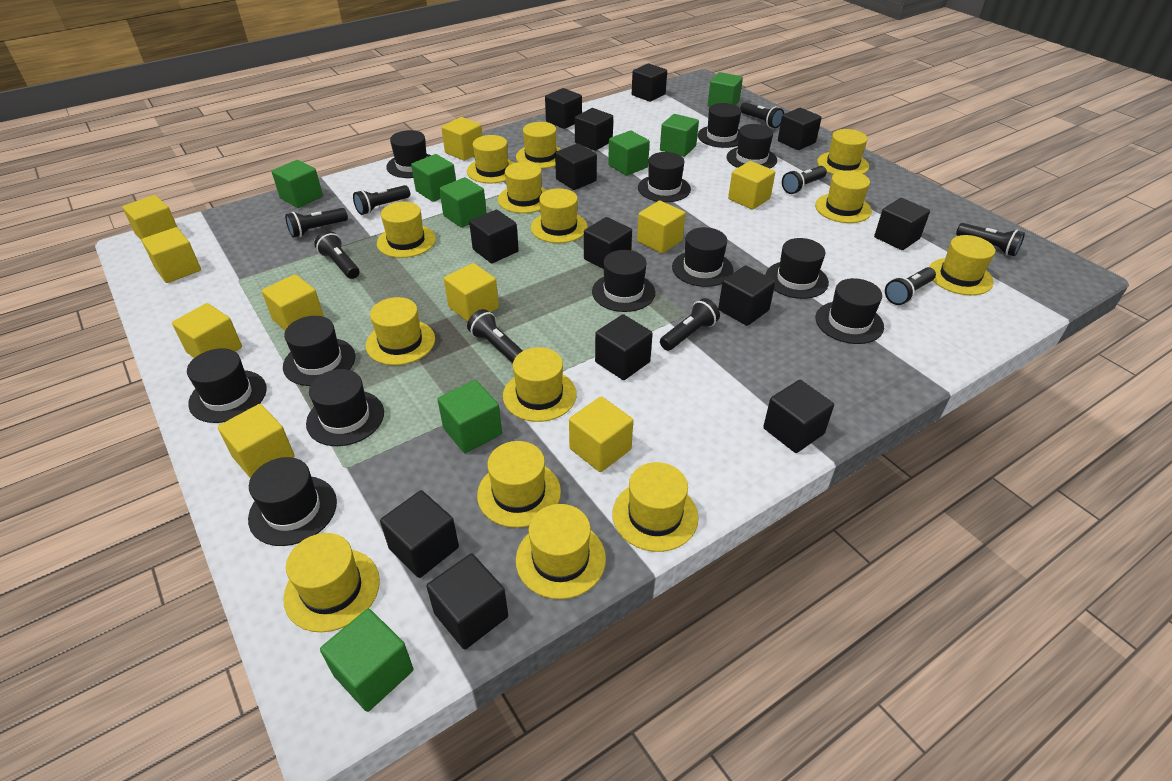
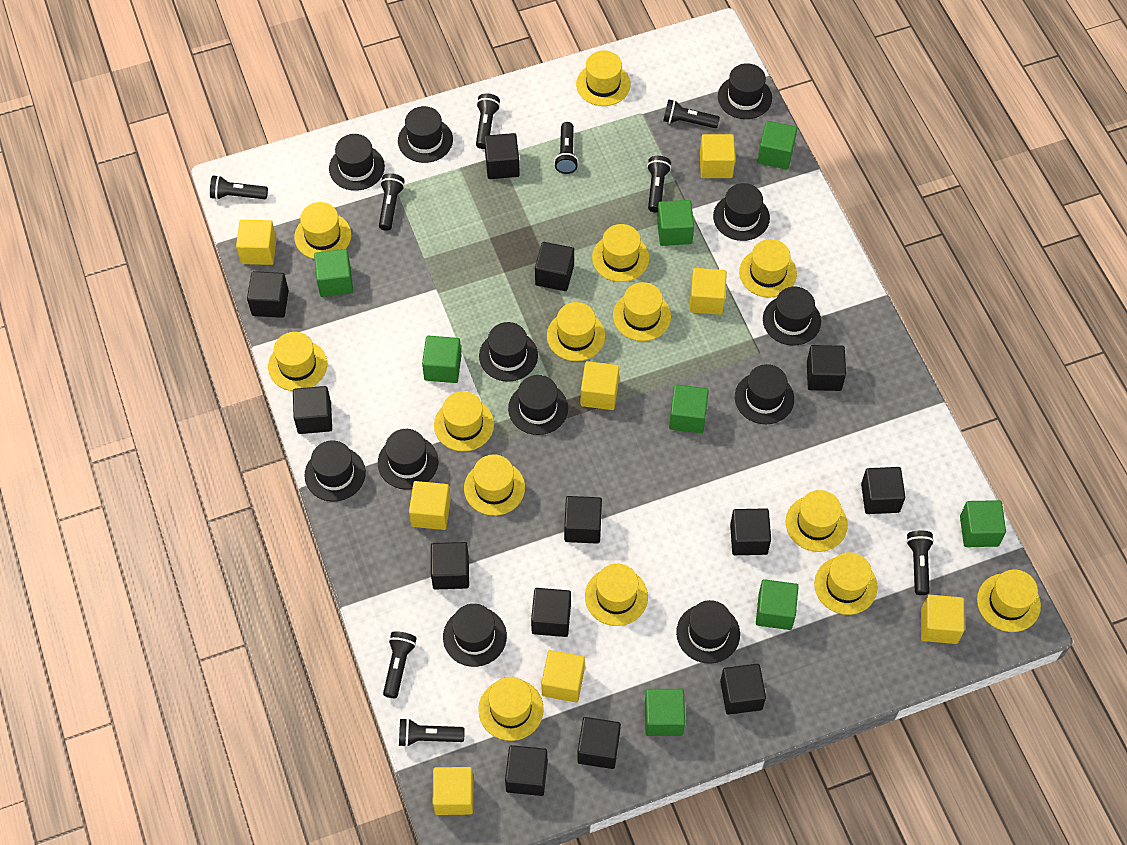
yellow cube: [122,195,178,241] [142,227,201,283] [172,303,242,358] [218,404,294,479] [262,274,324,330] [441,117,482,161] [444,263,499,322] [569,396,633,472] [637,201,685,253] [728,161,775,210] = 10 -> [236,220,277,265] [409,481,451,530] [433,767,473,815] [541,650,585,702] [581,361,619,410] [689,268,727,315] [700,134,735,178] [921,595,965,644] = 8

